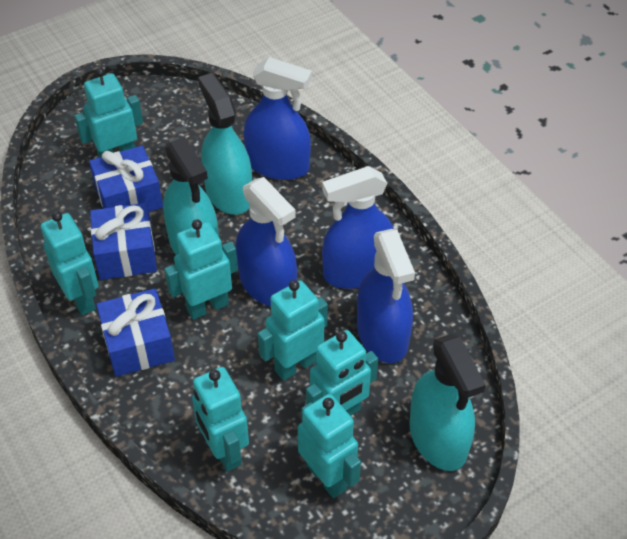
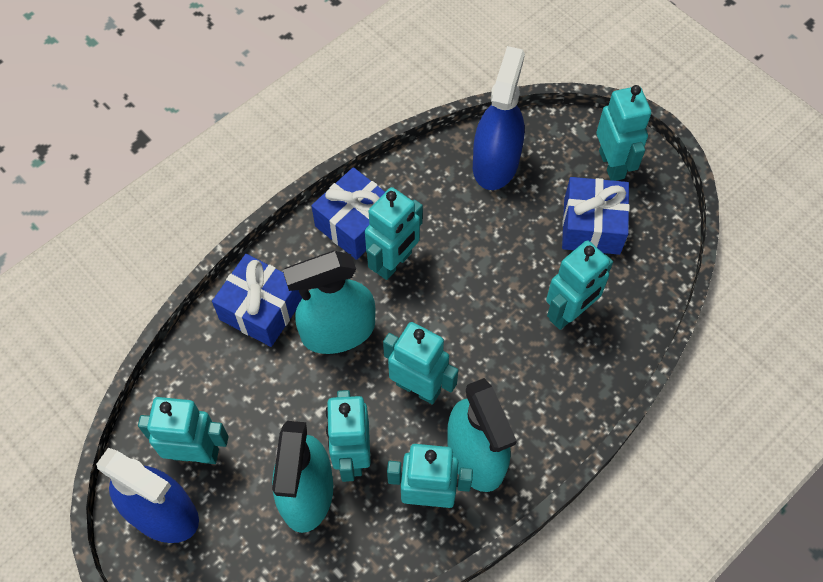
blue spray bottle: [236,177,297,307] [244,57,312,180] [322,166,394,289] [357,229,415,363] = 4 -> [96,448,199,543] [473,46,525,190] = 2

